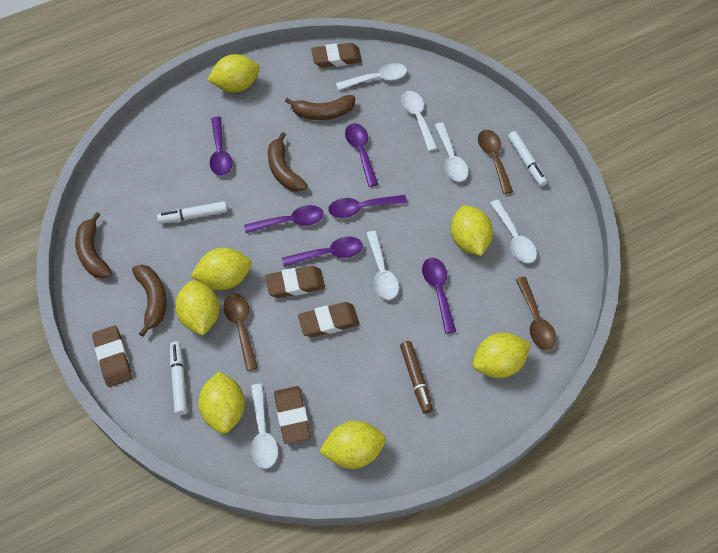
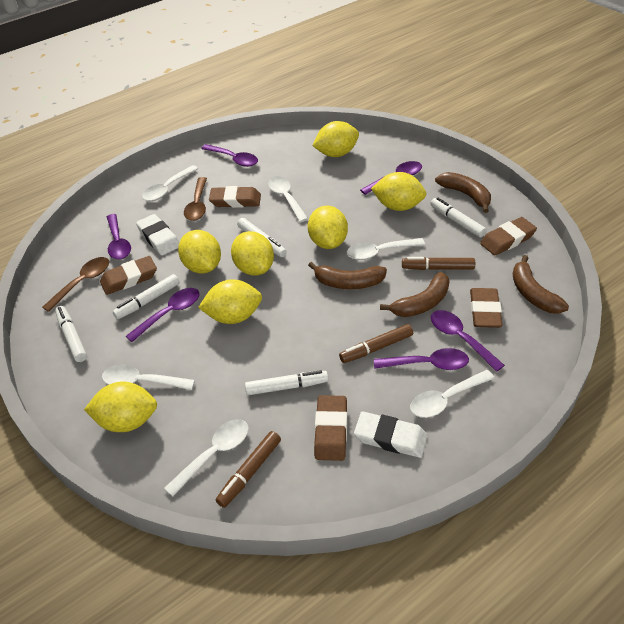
brown marker: [400,341,433,414] = 1 -> [216,431,281,508] [339,324,413,363] [402,257,475,270] = 3
brown spoon: [223,293,258,371] [478,130,513,194] [515,277,556,350] = 3 -> [42,257,109,312] [184,177,207,221] = 2
white eraser: none = 0 -> [136,214,179,255] [354,412,427,458] = 2
white marker: [157,201,228,224] [170,342,187,415] [508,131,547,187] = 3 -> [55,306,87,362] [113,274,180,319] [237,218,287,257] [245,370,329,395] [431,197,486,237] = 5

